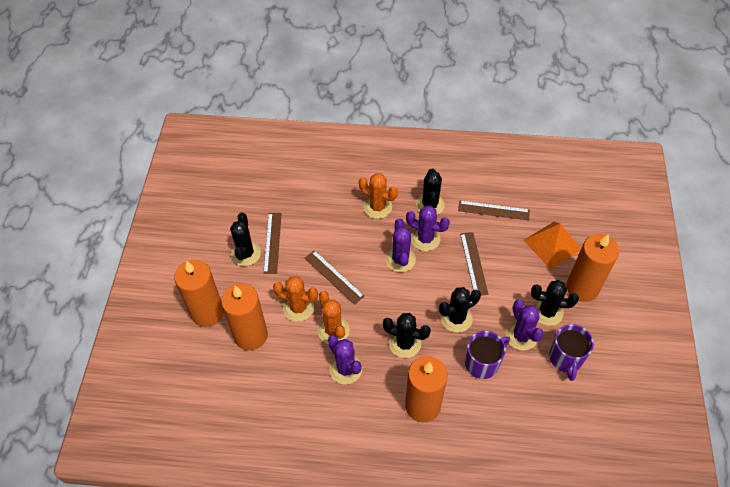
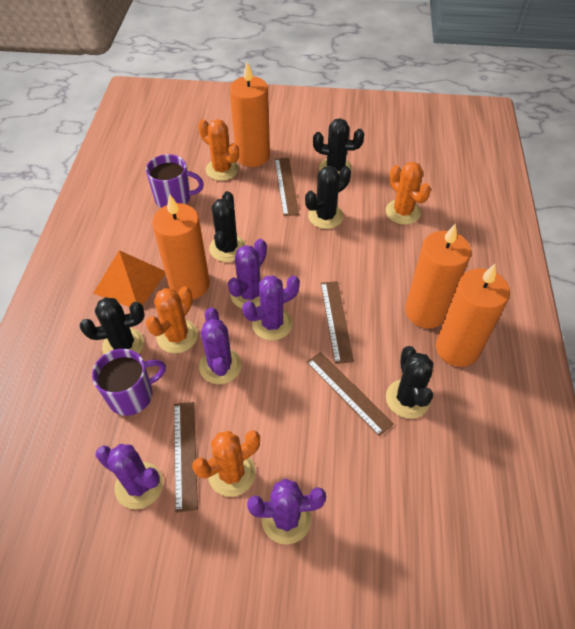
orange cactus: [273,276,318,322] [318,291,350,344] [359,173,398,219] = 3 -> [146,287,198,353] [192,430,260,497] [198,119,239,181] [386,162,431,225] = 4
purple cactus: [328,335,362,384] [386,218,416,272] [406,206,450,251] [506,300,543,351] = 4 -> [96,444,163,509] [199,307,242,384] [228,239,267,308] [242,275,300,341] [247,478,326,545] = 5

